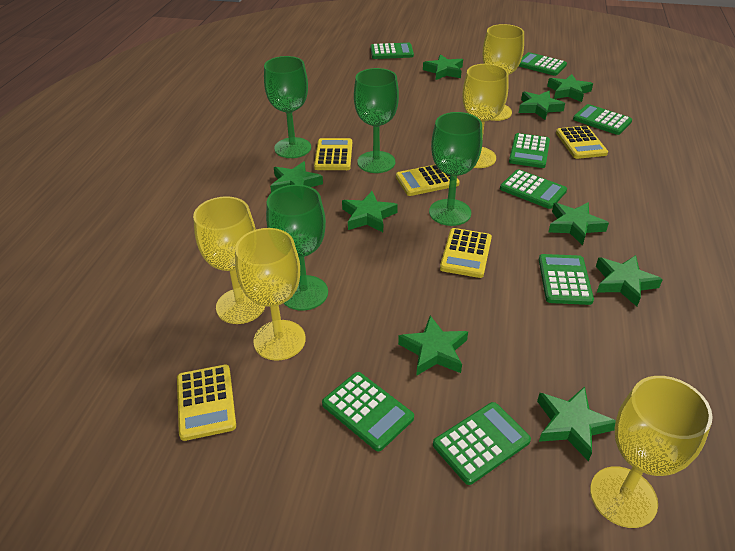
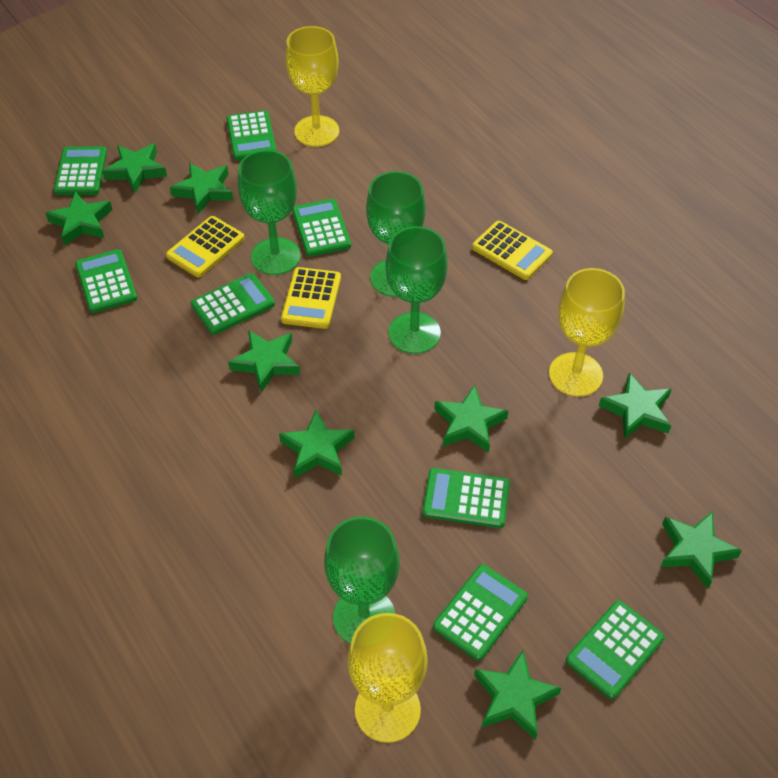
yellow calculator: [177,365,236,441] [314,138,352,170] [396,165,460,196] [440,228,492,278] [556,126,608,159] = 5 -> [166,216,245,277] [281,267,341,329] [472,221,553,280] = 3
yellow goblet: [193,196,265,324] [235,228,306,361] [463,64,508,168] [483,24,524,121] [590,376,713,528] = 5 -> [285,26,339,147] [348,613,428,743] [549,268,625,397] = 3

